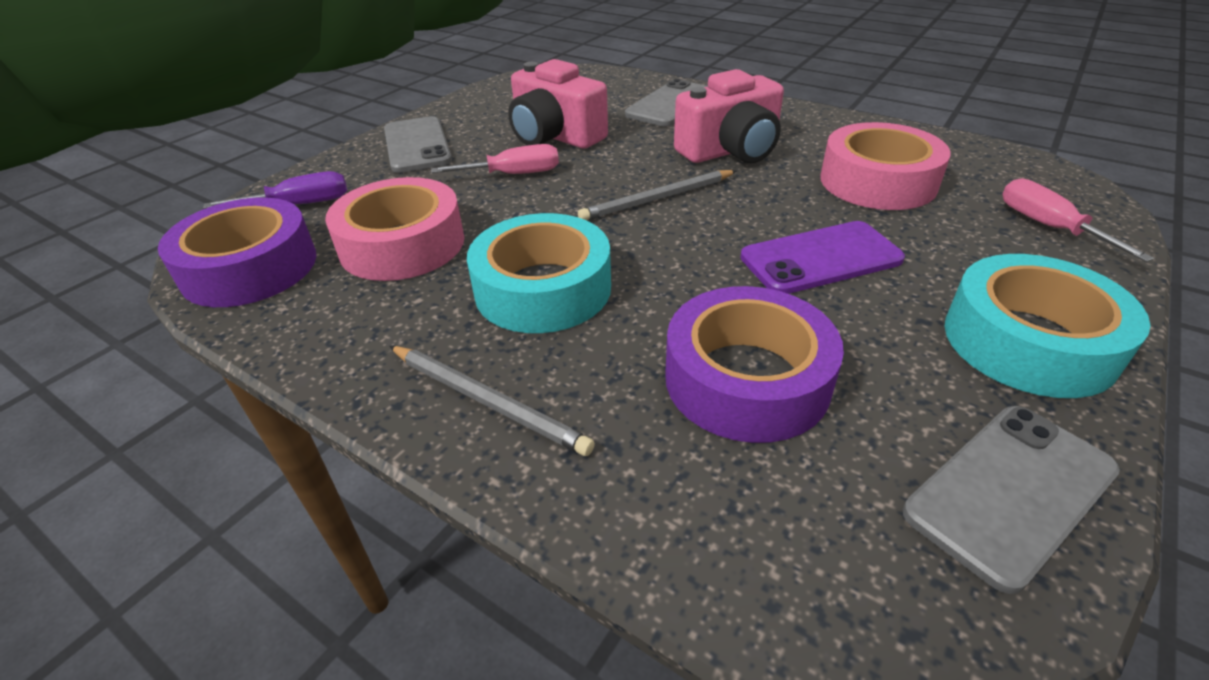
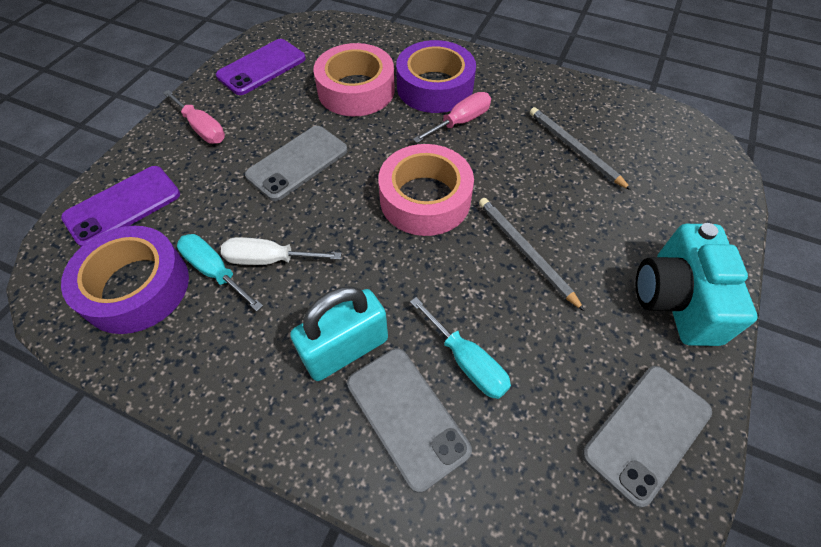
pink camera: [508,59,608,149] [674,69,784,163] = 2 -> none = 0
purple phone: [740,221,905,294] = 1 -> [61,166,180,247] [216,39,306,95] = 2
purple screwdriver: [203,171,347,209] = 1 -> none = 0
turquoise camera: none = 0 -> [636,223,757,346] = 1
turquoise padlock: none = 0 -> [290,286,388,381] = 1
turquoise screwdriver: none = 0 -> [177,234,263,311] [410,297,511,399] = 2
turquoise tape: [467,213,611,333] [945,254,1151,398] = 2 -> none = 0
white screwdriver: none = 0 -> [221,237,341,265] = 1

